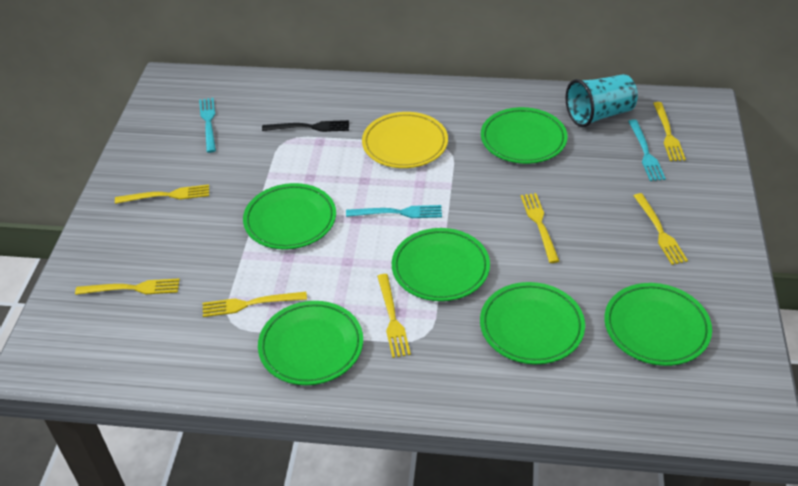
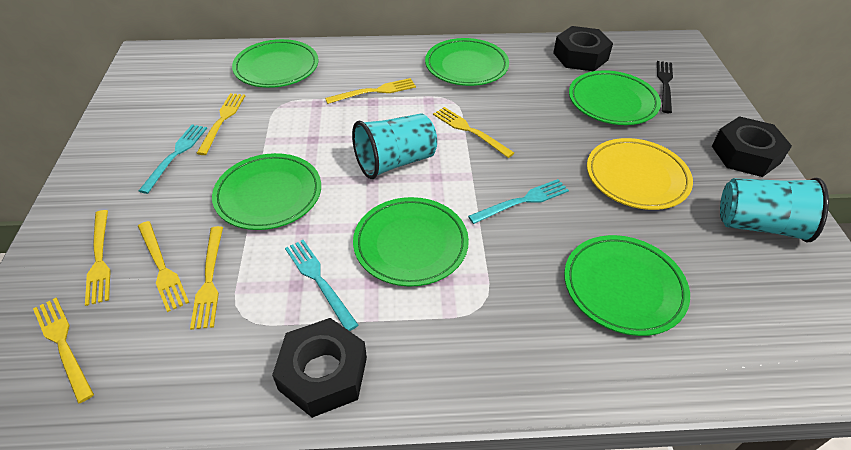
black nut: none = 0 -> [272,318,367,418] [553,26,613,71] [712,116,792,177] = 3
turquoise cup: [565,74,638,127] = 1 -> [352,113,437,179] [720,178,829,243] = 2

